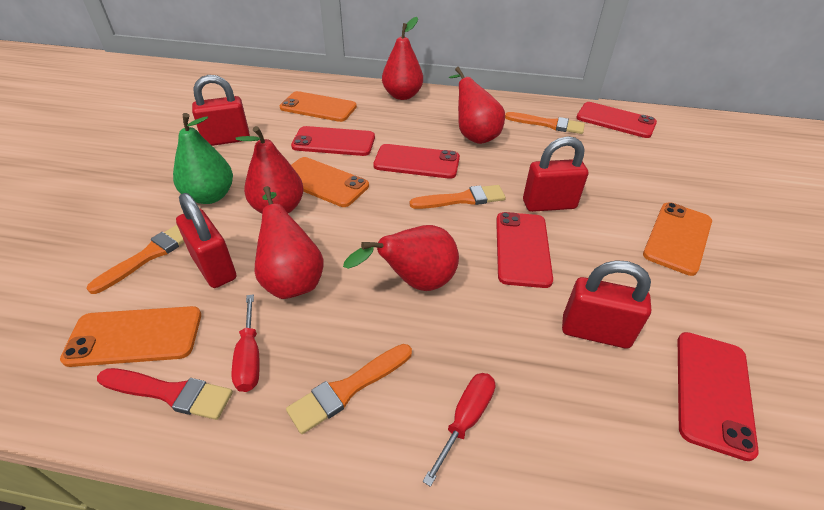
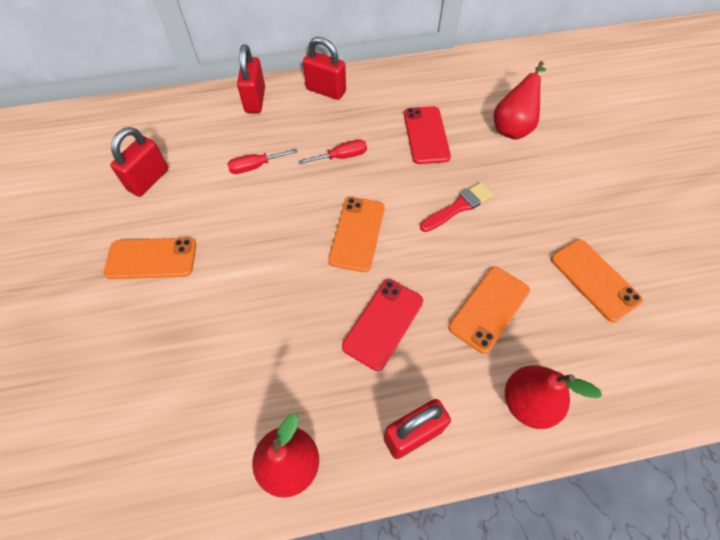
green pear: [173,113,233,204] = 1 -> none = 0
orange brush: [86,225,184,294] [286,344,412,434] [410,185,506,209] [505,112,585,134] = 4 -> none = 0
red pear: [235,126,303,214] [255,186,324,299] [343,225,459,291] [382,17,423,100] [449,67,505,144] = 5 -> [252,414,319,498] [494,61,546,139] [505,365,602,429] = 3
red phone: [291,126,375,156] [374,144,460,179] [496,212,553,288] [576,102,657,138] [678,332,759,461] = 5 -> [342,279,423,371] [404,106,451,164] = 2

